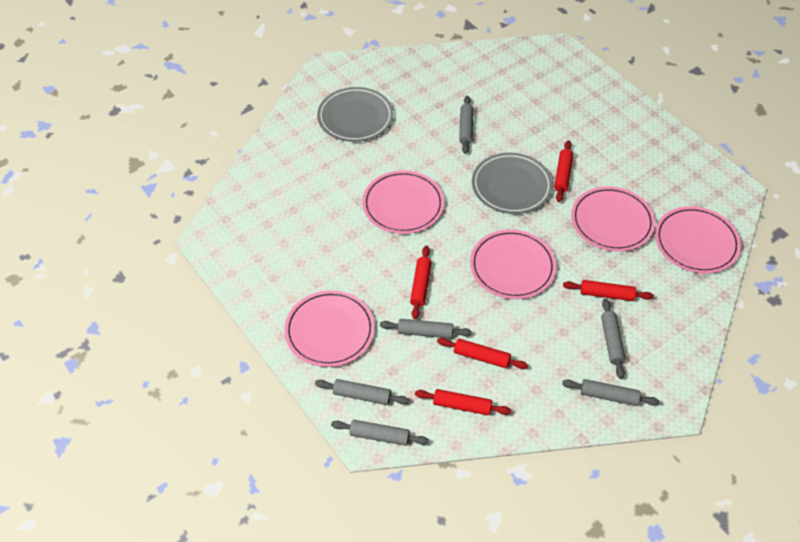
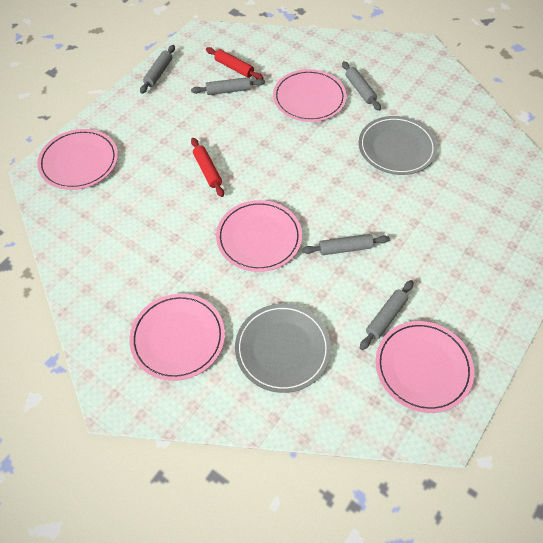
grey rolling pin: [315,379,409,405] [331,420,429,446] [380,319,472,339] [459,96,473,154] [562,379,660,406] [601,298,626,379] = 6 -> [140,45,175,94] [191,77,265,95] [302,234,390,255] [342,61,381,111] [360,280,414,350] = 5
red rolling pin: [410,246,431,319] [415,389,511,415] [437,338,528,369] [554,140,573,202] [563,280,654,301] = 5 -> [191,138,224,197] [206,47,263,79] = 2

